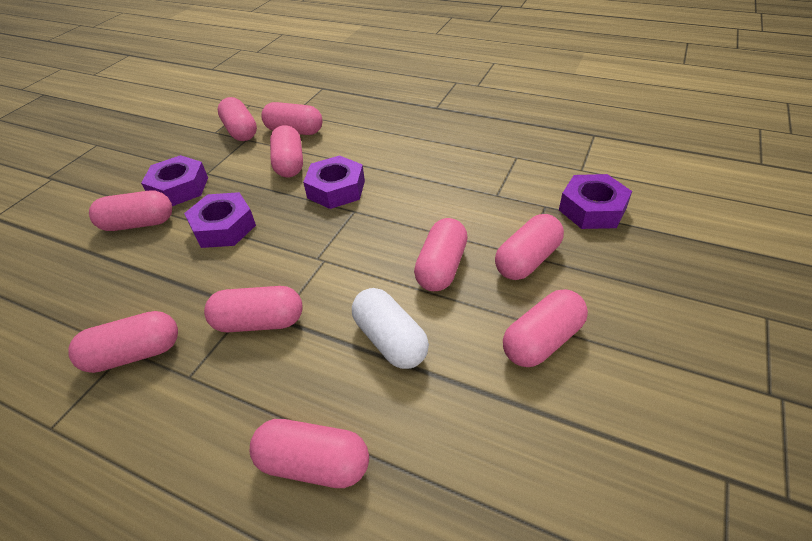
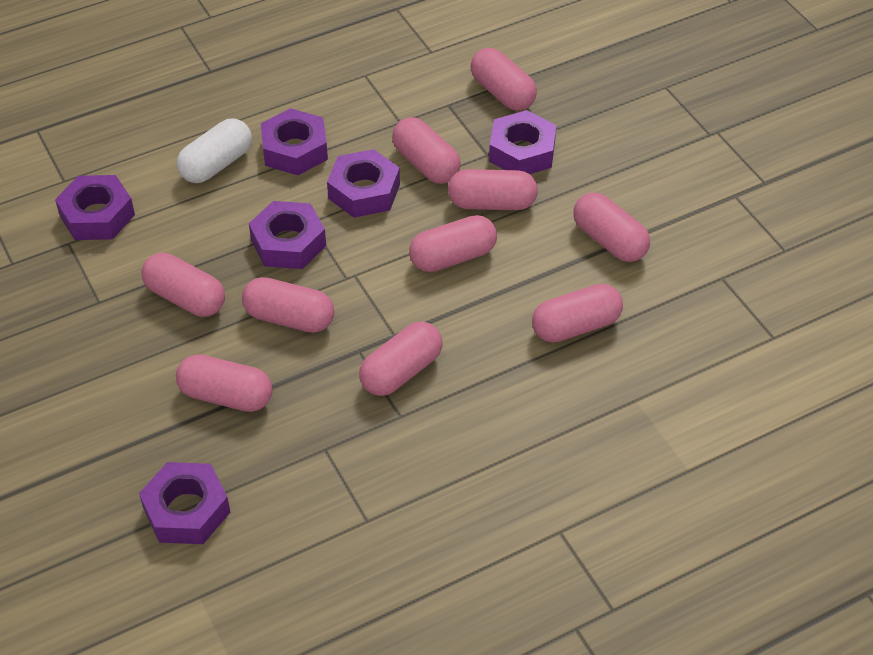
purple nut: [141,155,208,206] [184,192,256,248] [303,155,365,209] [559,174,632,229] = 4 -> [55,175,135,240] [139,462,230,544] [249,201,326,269] [261,108,328,175] [327,149,400,218] [489,110,556,174] = 6

